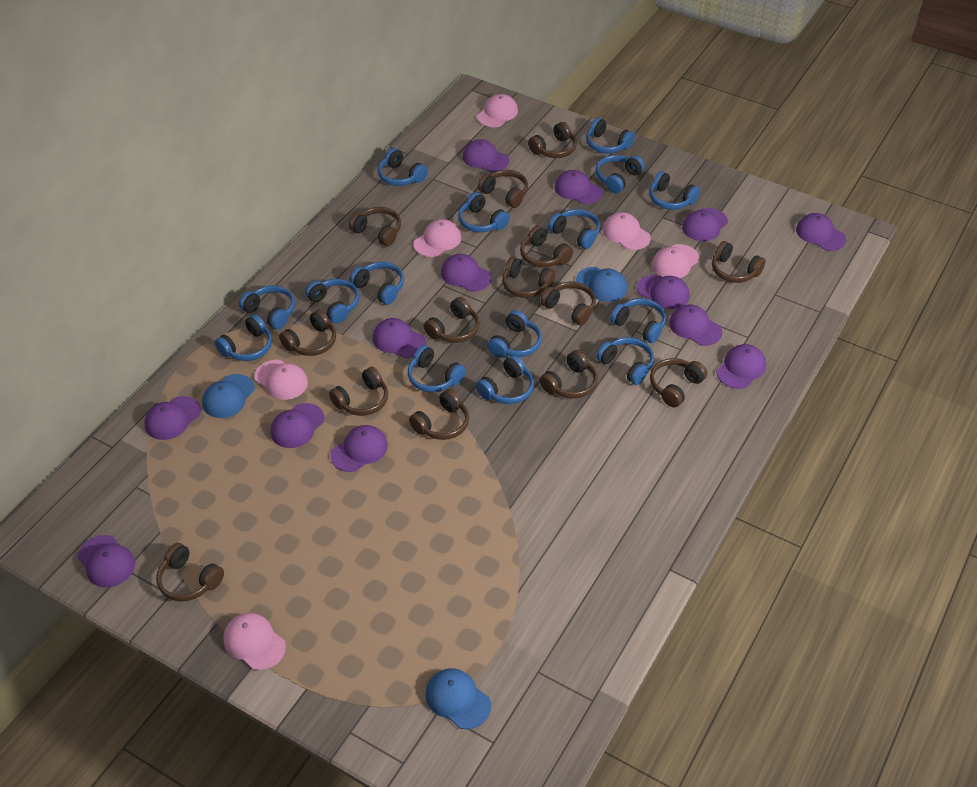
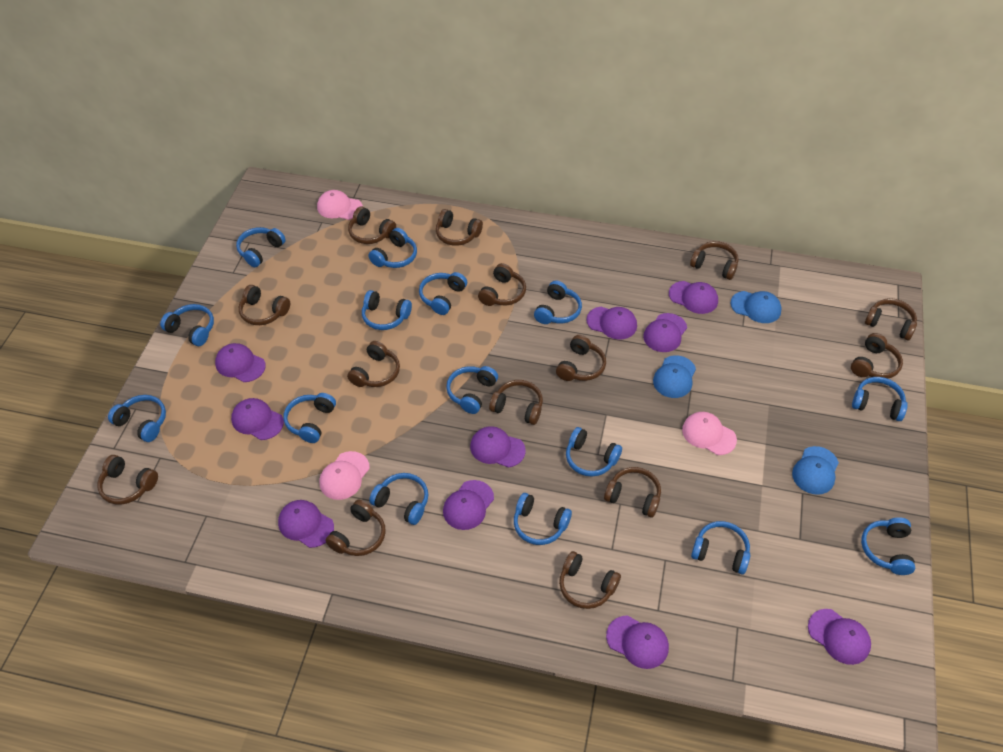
pink cap: [223,613,286,670] [254,360,308,400] [413,219,461,257] [477,94,518,127] [603,212,651,250] [652,244,700,278] = 6 -> [317,190,363,220] [319,451,370,500] [682,412,737,455] = 3
purple cap: [78,535,135,588] [145,396,201,440] [270,403,325,448] [330,425,388,472] [373,318,426,358] [441,254,492,292] [463,139,509,172] [555,170,603,204] [637,275,690,309] [669,304,722,346] [682,208,728,241] [716,344,766,389] [796,213,846,251] = 13 -> [215,343,266,382] [231,398,284,440] [278,500,334,548] [443,480,494,530] [470,426,526,468] [586,307,637,339] [606,615,669,669] [643,313,687,352] [669,281,718,314] [808,609,871,665] = 10

